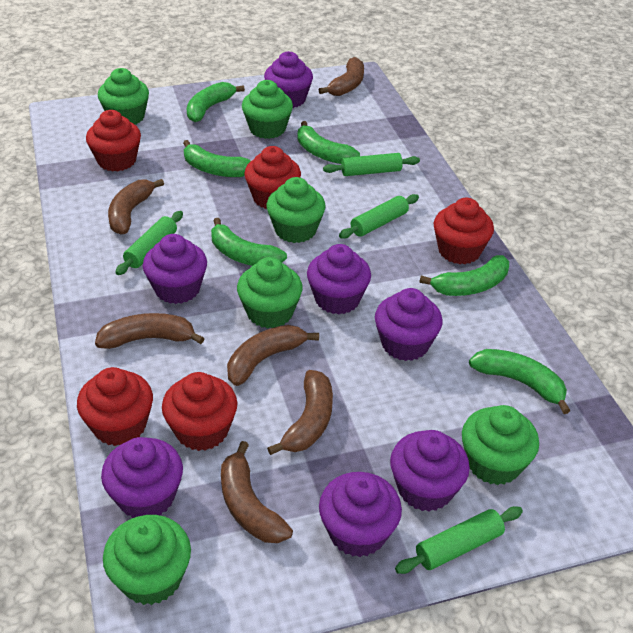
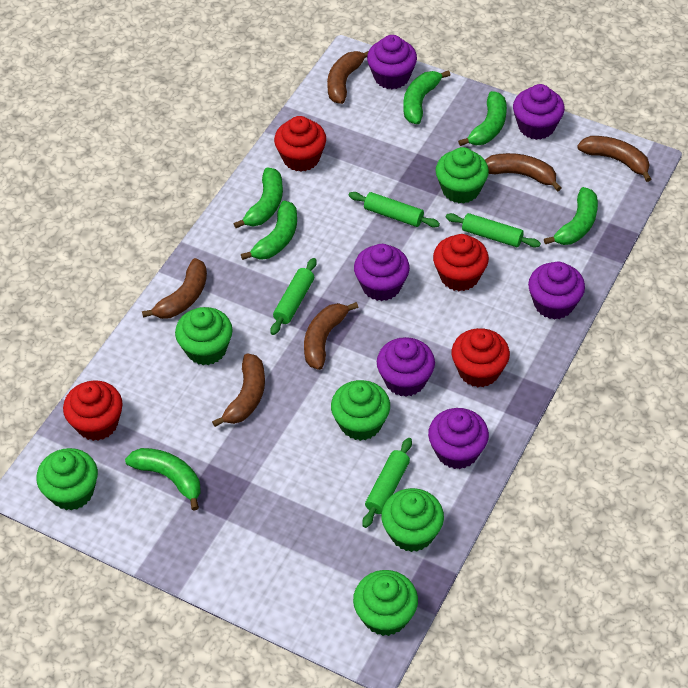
purple cupcake: [101,437,183,518] [143,234,207,304] [264,51,313,108] [307,244,371,315] [319,472,402,557] [375,288,442,361] [390,430,470,512] = 7 -> [354,244,410,301] [367,35,417,89] [377,337,435,397] [428,408,489,469] [513,84,565,140] [528,262,585,320] = 6
red cupcake: [77,367,153,446] [86,110,141,171] [162,372,238,451] [244,146,301,209] [434,198,494,264] = 5 -> [63,381,123,441] [274,116,326,172] [433,234,489,291] [452,328,510,387] = 4

